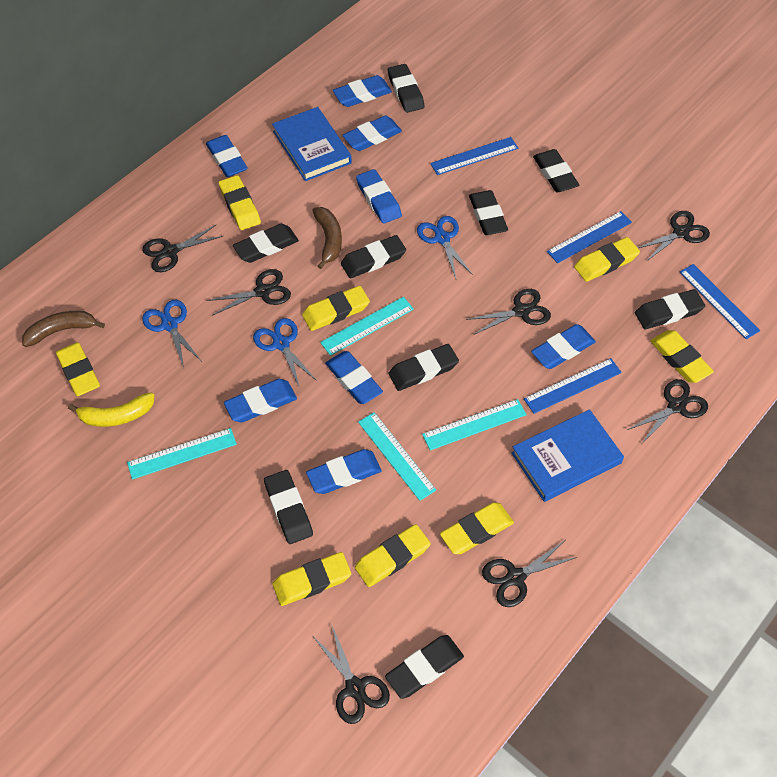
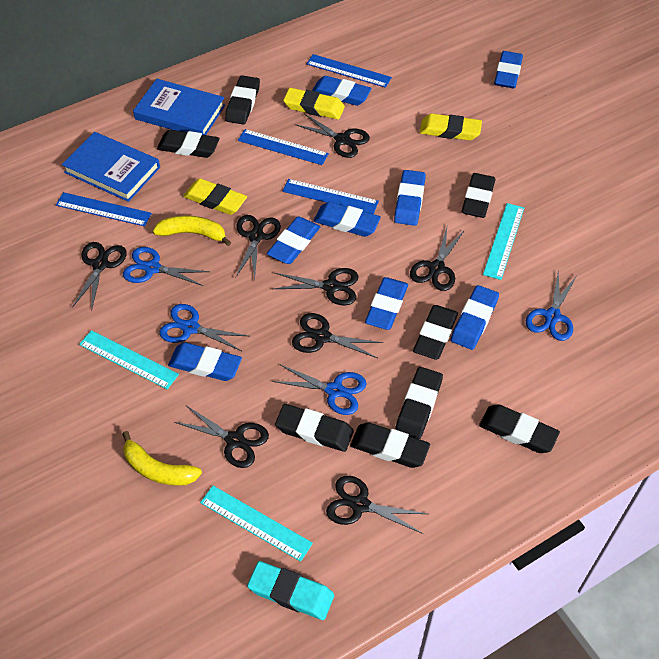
black eraser: [233,224,299,263] [264,470,313,544] [341,235,406,278] [385,635,464,699] [388,64,425,113] [388,344,459,391] [469,190,508,235] [533,149,579,192] [635,289,705,329] = 9 -> [157,130,219,158] [225,76,260,124] [275,404,354,452] [350,422,430,468] [395,367,443,439] [413,305,458,360] [462,173,495,218] [479,404,560,453] = 8
black scissors: [142,225,223,272] [206,269,291,316] [314,626,390,724] [466,289,551,334] [482,541,577,607] [627,379,708,443] [637,211,710,262] = 7 -> [72,242,127,311] [174,406,269,468] [236,215,281,280] [273,268,358,305] [292,313,383,358] [295,114,370,158] [326,476,428,534] [410,227,465,291] = 8
blue scissors: [142,300,201,368] [253,318,317,388] [417,216,473,278] = 3 -> [123,247,210,286] [159,304,248,351] [272,364,366,415] [526,270,577,341] = 4
brown banana: [22,311,105,347] [312,207,342,269] = 2 -> none = 0
turquoise eraser: none = 0 -> [247,561,334,620] = 1
turquoise ruler: [127,428,237,479] [320,297,414,356] [358,412,436,501] [422,399,527,451] = 4 -> [79,330,179,389] [200,486,313,562] [483,203,524,280] = 3
yellow banana: [68,392,154,427] = 1 -> [122,431,202,486] [153,216,231,246] = 2
yellow eraser: [56,342,100,396] [219,175,261,230] [272,552,351,606] [302,286,370,331] [355,524,430,587] [440,502,514,554] [574,237,640,282] [650,330,714,383] = 8 -> [183,178,247,215] [283,88,345,119] [419,113,482,140] = 3

